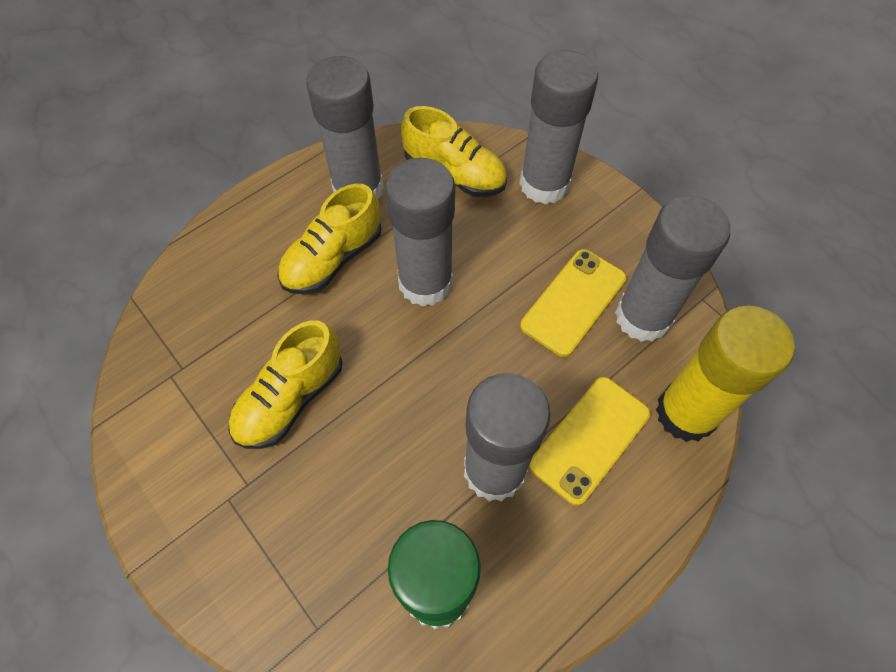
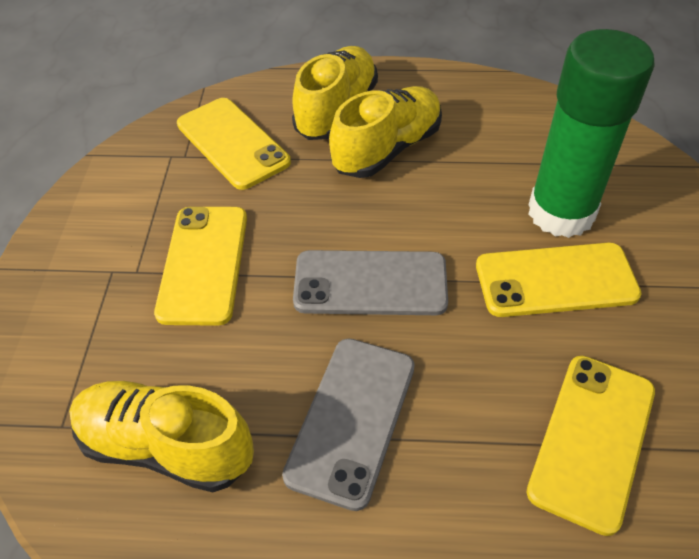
grey glue stick: [306,56,384,199] [385,157,455,307] [464,373,551,502] [519,50,598,205] [615,196,730,342] = 5 -> none = 0
grey phone: none = 0 -> [282,339,415,511] [293,250,448,315] = 2
yellow glue stick: [656,306,795,442] = 1 -> none = 0
yellow phone: [520,249,626,357] [529,377,650,506] = 2 -> [154,207,247,326] [177,98,291,190] [476,243,642,317] [526,356,655,536] = 4

